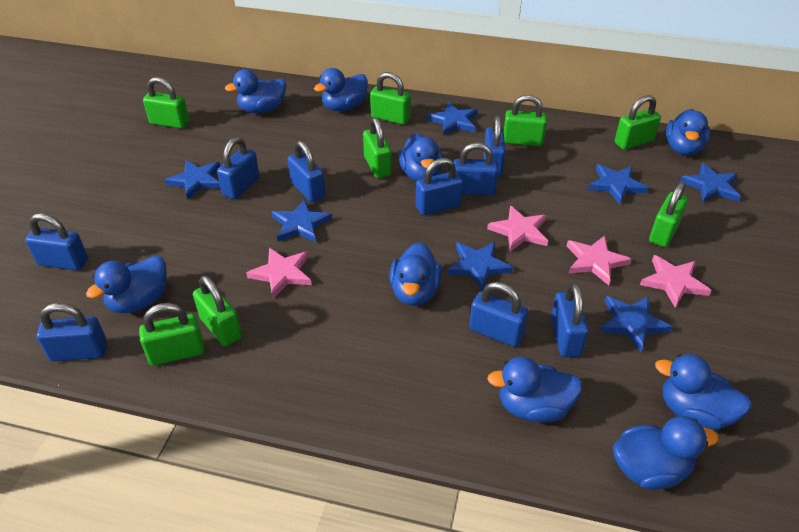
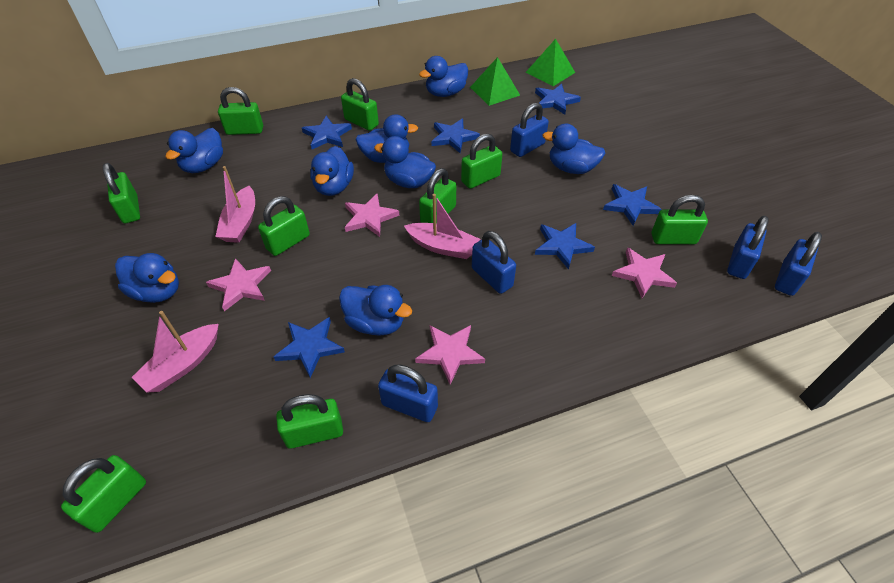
blue duck: [86,255,167,313] [225,69,286,114] [314,68,368,111] [389,242,442,306] [398,133,443,182] [487,357,583,423] [613,416,719,490] [655,354,752,430] [666,109,711,155] = 9 -> [115,253,179,303] [165,128,223,173] [310,146,354,196] [339,285,412,336] [355,114,418,163] [374,136,436,188] [419,56,468,97] [542,124,605,174] = 8
blue padlock: [25,213,88,270] [36,303,108,362] [217,137,260,199] [287,141,326,202] [416,158,463,215] [453,142,498,195] [469,282,528,347] [484,116,505,176] [551,283,589,357] = 9 -> [378,365,438,422] [472,231,516,294] [510,103,549,157] [727,216,769,279] [775,232,822,296] = 5
blue star: [165,160,221,200] [271,199,332,243] [427,102,477,136] [447,242,513,291] [588,164,648,205] [600,296,672,352] [680,163,741,203] = 7 -> [274,317,345,378] [302,116,352,149] [431,118,480,153] [535,84,581,115] [535,223,595,270] [603,184,662,226] = 6
green padlock: [139,303,205,366] [143,77,189,129] [193,275,242,346] [363,117,392,178] [370,72,411,125] [504,95,547,146] [615,95,661,150] [649,182,688,247] = 8 -> [61,455,146,533] [103,163,140,223] [218,87,263,135] [258,196,310,256] [276,394,343,449] [341,78,379,131] [419,168,456,223] [461,134,502,189] [651,195,708,244] = 9
green pyramid: none = 0 -> [470,57,520,106] [525,39,575,86] = 2
pink boat: none = 0 -> [131,311,219,392] [215,166,255,243] [404,194,480,259] = 3

